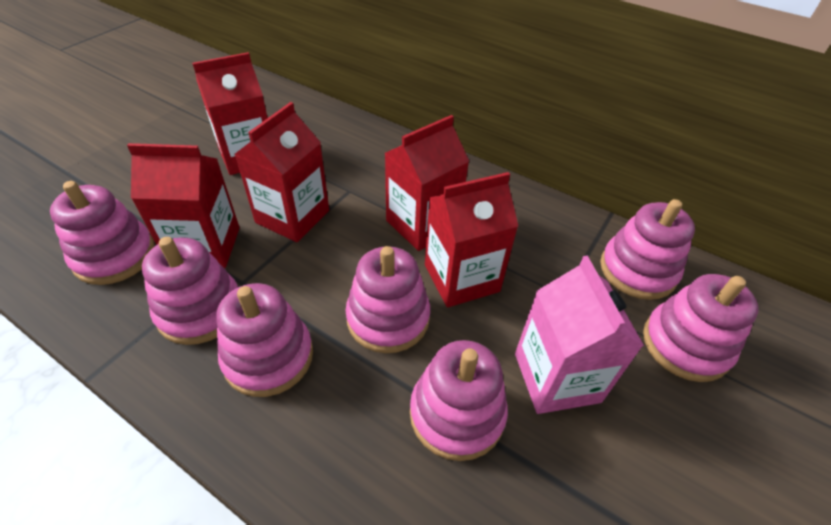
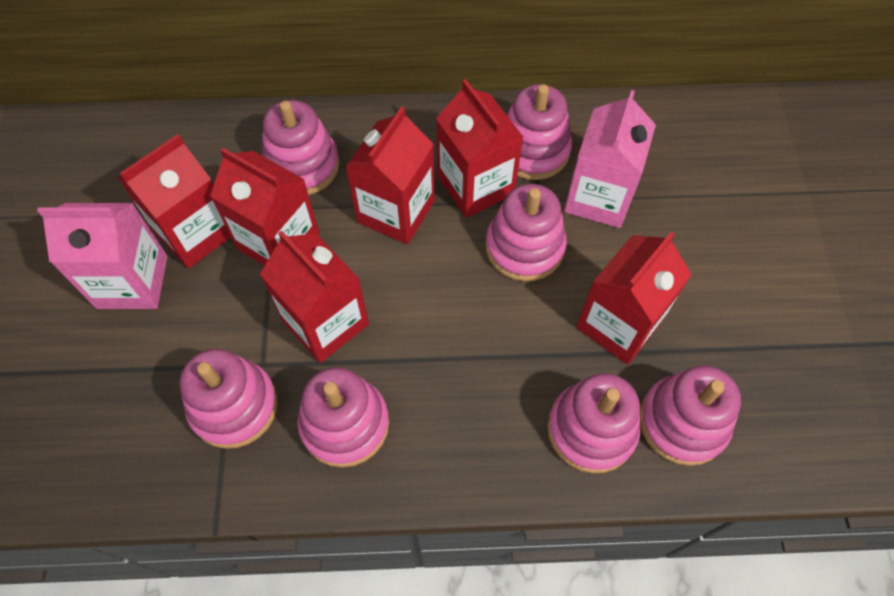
pink carton: [515,256,644,414] = 1 -> [37,203,168,309] [564,90,656,228] = 2
red carton: [127,143,240,268] [192,52,268,175] [235,102,329,242] [385,115,469,251] [425,172,518,308] = 5 -> [118,134,231,269] [210,147,320,266] [260,231,369,363] [345,106,435,245] [436,79,523,218] [576,232,692,365] = 6

